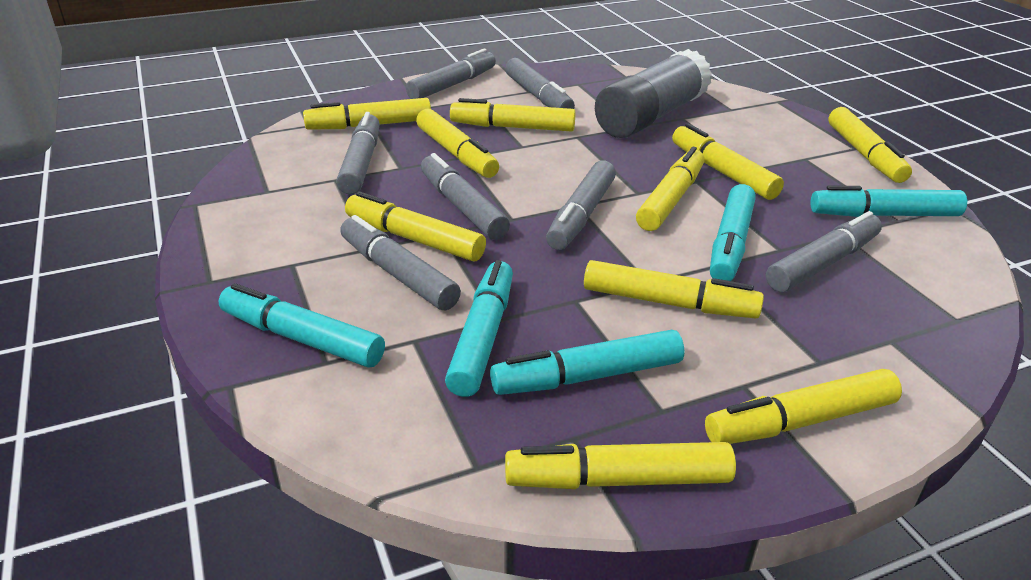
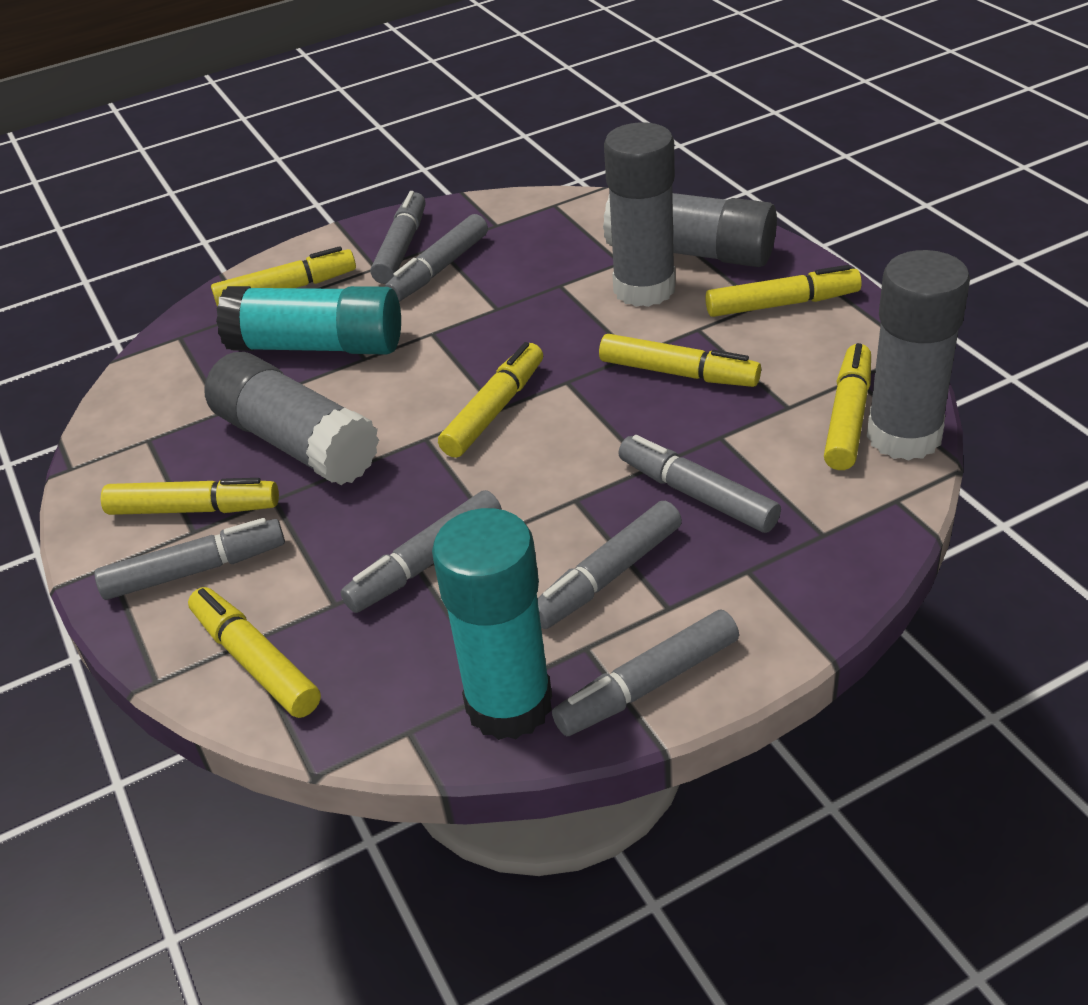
grey glue stick: [595,49,712,138] = 1 -> [204,352,379,485] [603,193,777,267] [604,122,675,307] [867,250,970,461] = 4
turquoise glue stick: none = 0 -> [216,286,401,355] [432,508,552,740] = 2
turquoise marker: [219,283,385,368] [445,260,513,397] [490,330,685,395] [710,184,756,281] [810,186,967,217] = 5 -> none = 0
yellow marker: [303,98,431,130] [345,191,486,261] [416,109,499,178] [450,98,576,132] [505,442,736,489] [584,260,764,318] [636,147,704,231] [672,123,784,200] [705,369,902,444] [828,107,912,183] = 10 -> [101,478,279,515] [188,587,321,718] [211,246,356,306] [438,342,543,458] [599,334,761,387] [705,265,862,317] [824,343,871,470] = 7

